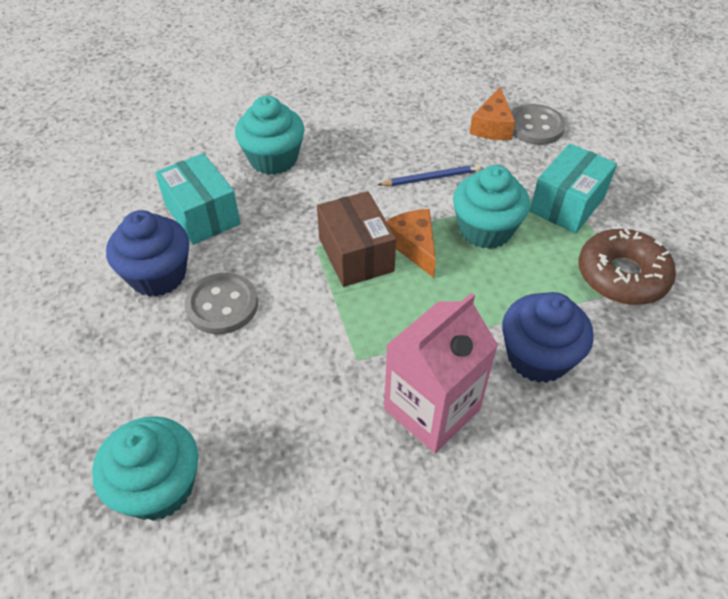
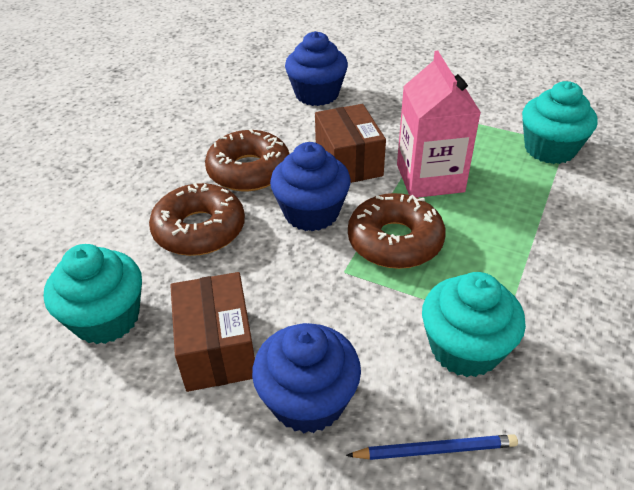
blue cupcake: [106,210,189,297] [502,292,594,383] = 2 -> [252,323,361,433] [270,142,351,232] [285,31,348,106] = 3
brown box: [317,191,396,287] = 1 -> [170,272,255,392] [315,104,386,183] = 2
brown donut: [579,228,676,305] = 1 -> [149,183,245,256] [205,129,289,191] [348,193,446,269] = 3
grey button: [184,273,258,334] [511,104,566,145] = 2 -> none = 0
orange cheese: [386,209,436,278] [470,86,515,140] = 2 -> none = 0
turquoise box: [155,153,241,245] [530,143,617,234] = 2 -> none = 0

